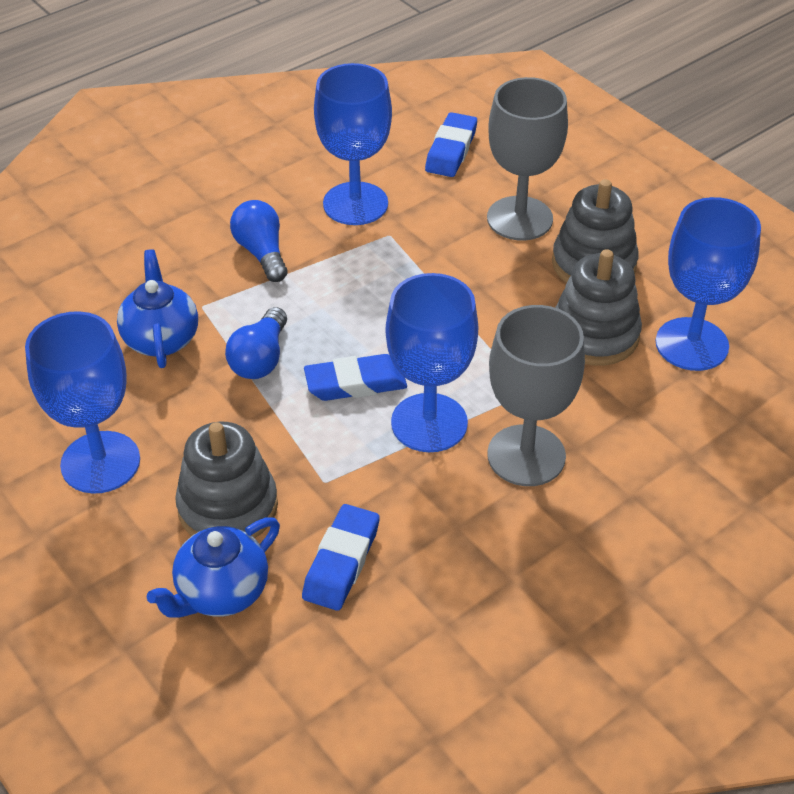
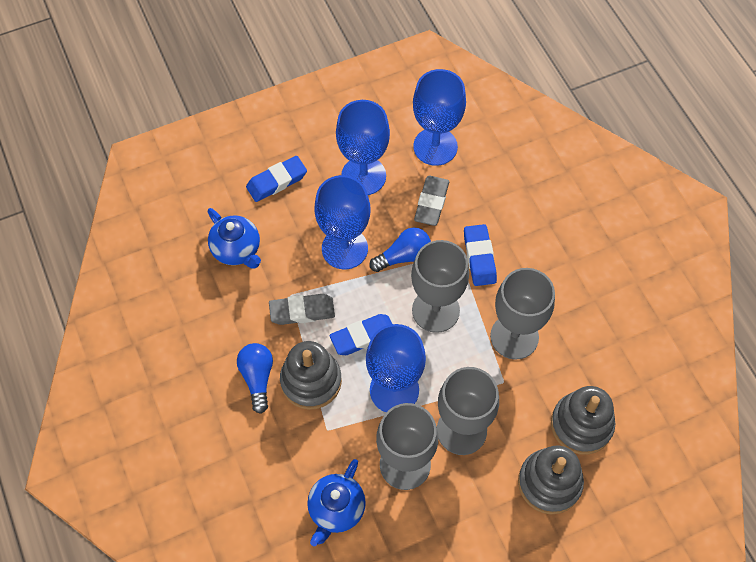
grey eraser: none = 0 -> [269,294,335,325] [414,176,449,226] = 2
grey goblet: [487,77,568,241] [487,305,585,486] = 2 -> [376,403,438,490] [411,240,469,333] [437,367,499,455] [490,268,555,359] = 4

